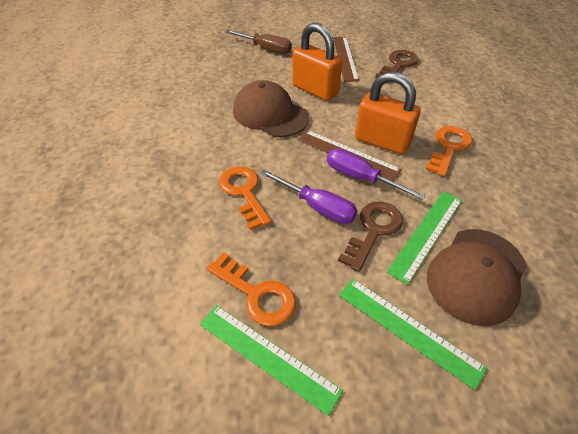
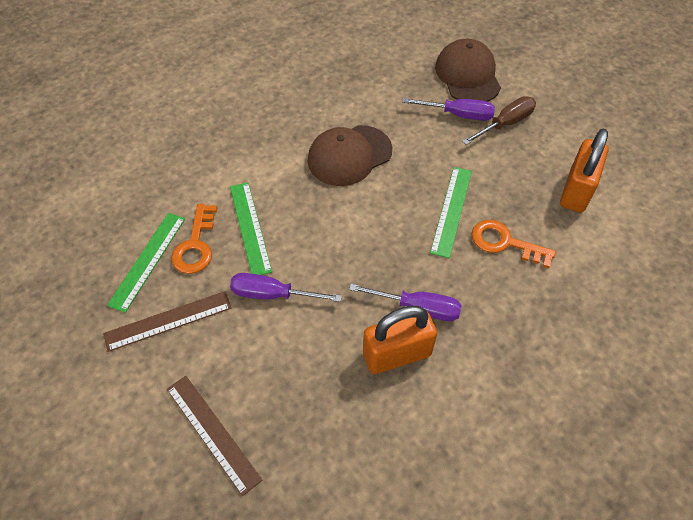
brown key: [338,202,403,272] [375,50,418,78] = 2 -> none = 0
orange key: [207,252,296,326] [219,166,271,230] [425,126,473,177] = 3 -> [171,204,217,274] [472,220,556,268] = 2
purple screwdriver: [260,170,357,224] [327,149,426,200] = 2 -> [230,273,342,302] [349,284,461,321] [402,98,495,121] = 3

